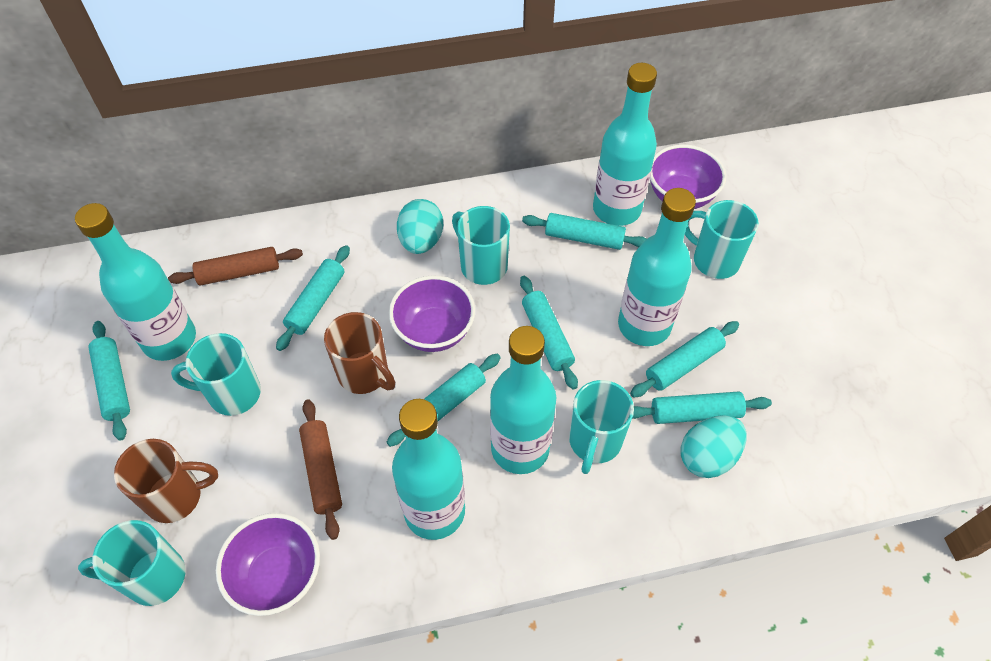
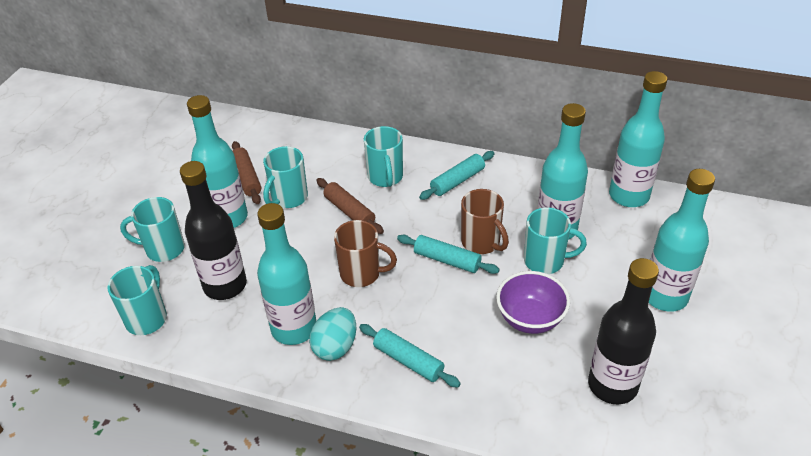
black bottle: none = 0 -> [180,161,247,300] [588,258,659,404] = 2
purple bowl: [216,513,320,616] [389,275,475,352] [650,145,726,209] = 3 -> [496,271,570,334] = 1
turquoise egg: [397,199,443,254] [681,415,746,478] = 2 -> [309,307,356,361] = 1
turquoise rolling pin: [89,321,130,441] [276,245,350,351] [387,354,501,447] [520,276,578,390] [522,213,646,250] [630,321,739,398] [633,392,772,424] = 7 -> [359,324,461,387] [397,235,500,274] [419,151,495,200] = 3

